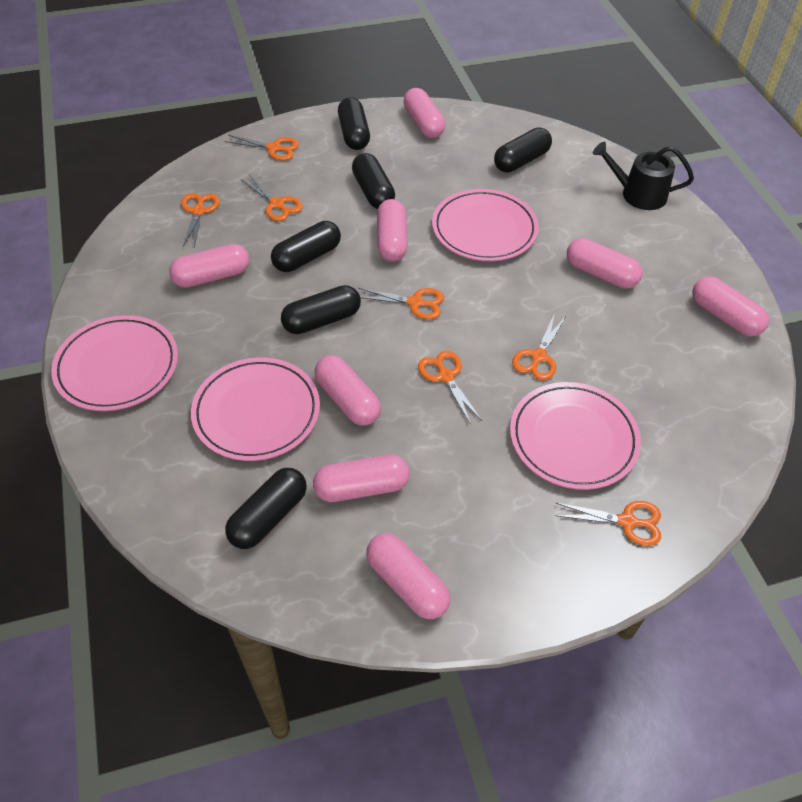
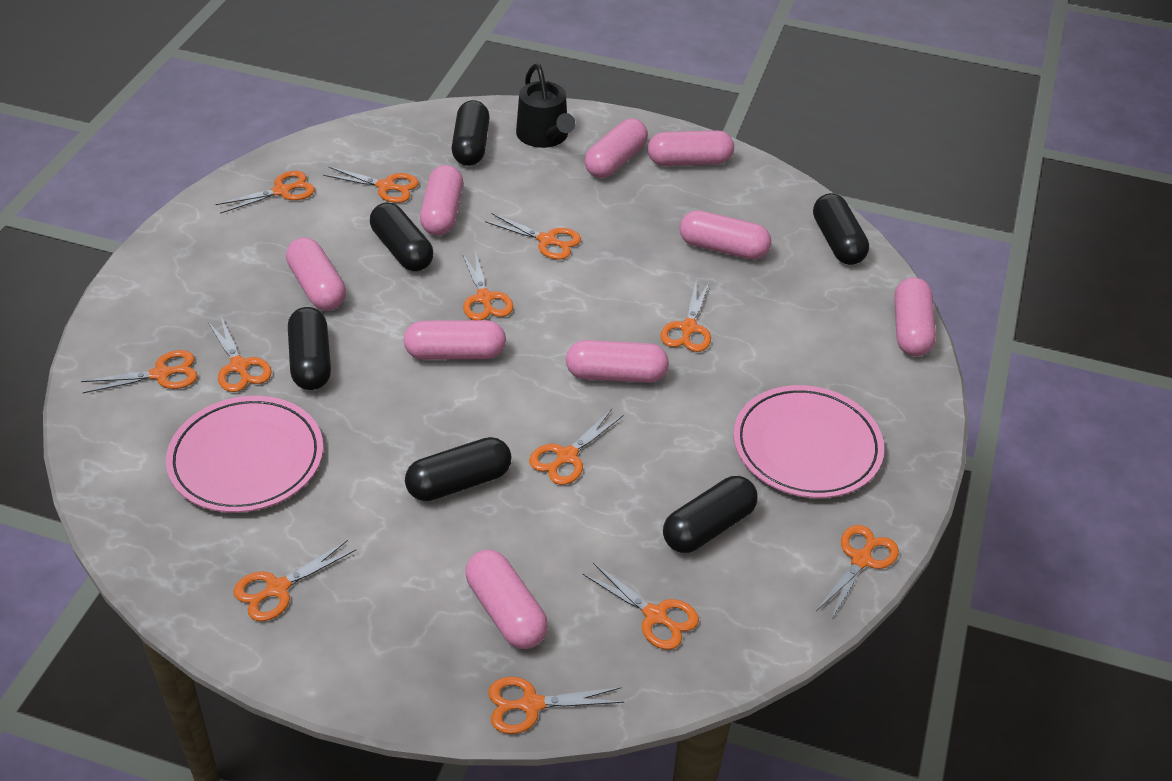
orange scissors: [181,193,220,247] [224,135,299,161] [242,175,303,221] [358,288,444,319] [418,351,482,425] [512,313,566,380] [555,501,661,546] = 7 -> [81,350,198,393] [208,316,272,392] [216,171,315,214] [233,540,356,621] [323,166,419,203] [462,250,513,320] [485,213,581,260] [488,677,624,734] [529,409,624,485] [582,563,699,650] [660,281,711,352] [816,525,899,620] = 12
pink capsule: [169,244,250,288] [313,455,410,502] [315,355,381,426] [366,533,450,619] [377,199,408,262] [403,88,445,138] [567,238,643,289] [692,276,769,337] = 8 -> [286,237,346,311] [404,320,506,360] [420,165,463,236] [465,550,548,649] [566,340,669,383] [585,118,648,178] [648,130,734,166] [680,210,771,260] [894,277,936,356] = 9
pink plate: [51,315,178,411] [191,357,320,461] [432,189,539,261] [510,382,641,490] = 4 -> [166,396,323,513] [734,385,884,498] = 2

